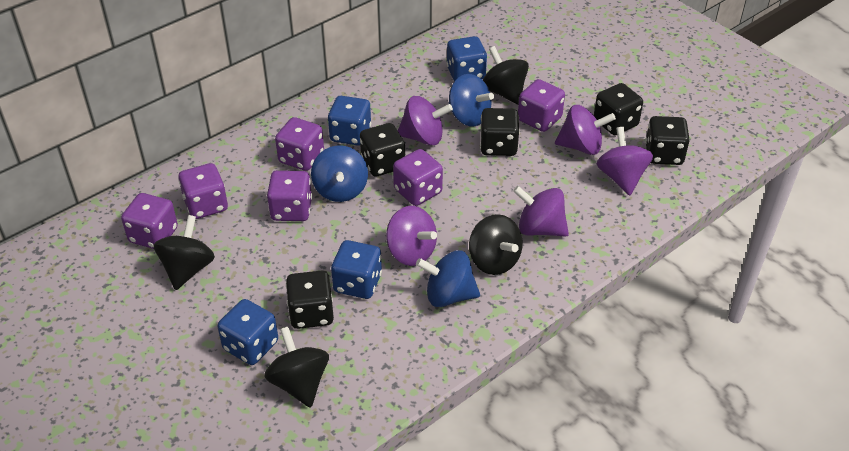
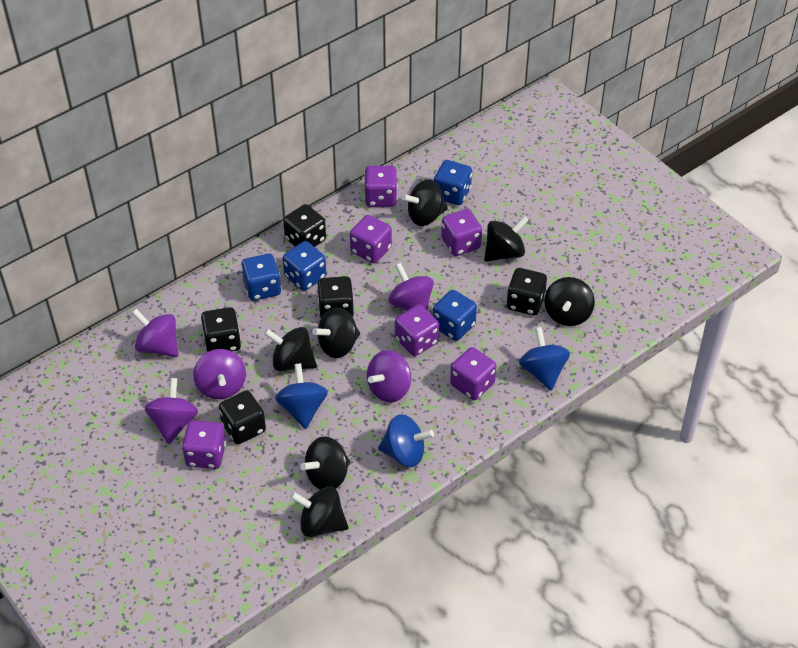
black spinning top: [153,215,215,290] [264,327,329,408] [469,214,523,275] [483,46,529,105] = 4 -> [264,327,317,371] [290,486,348,537] [301,436,350,489] [312,307,360,358] [402,179,448,226] [484,216,529,262] [544,277,595,326] = 7

